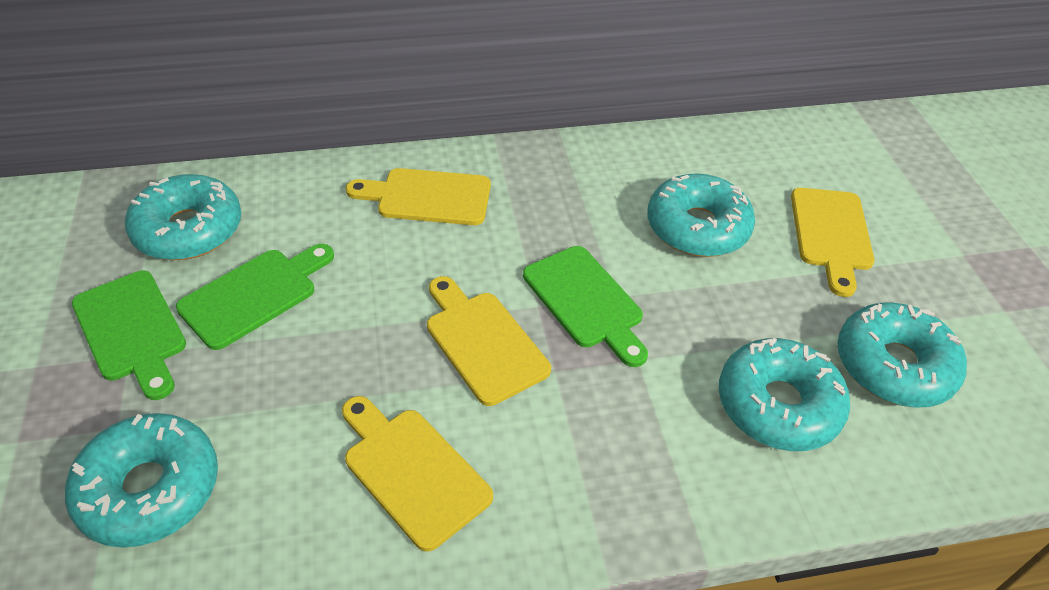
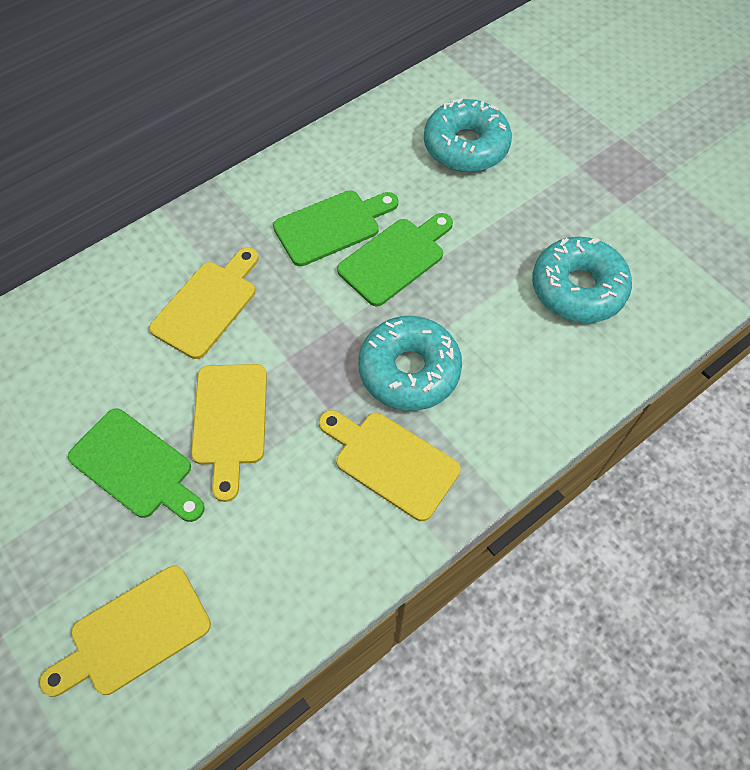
turquoise donut: [65,413,218,548] [125,174,241,260] [647,174,755,257] [719,338,850,451] [837,302,967,408] = 5 -> [358,316,462,411] [424,98,512,172] [532,237,632,323] = 3

